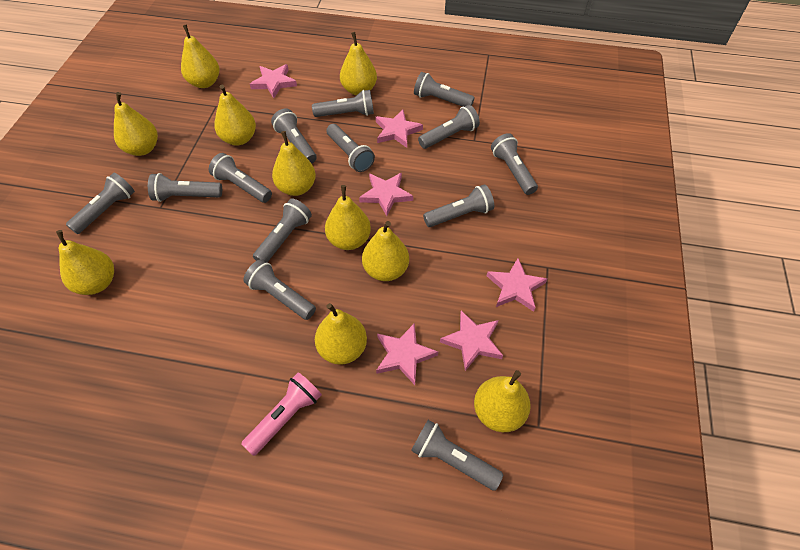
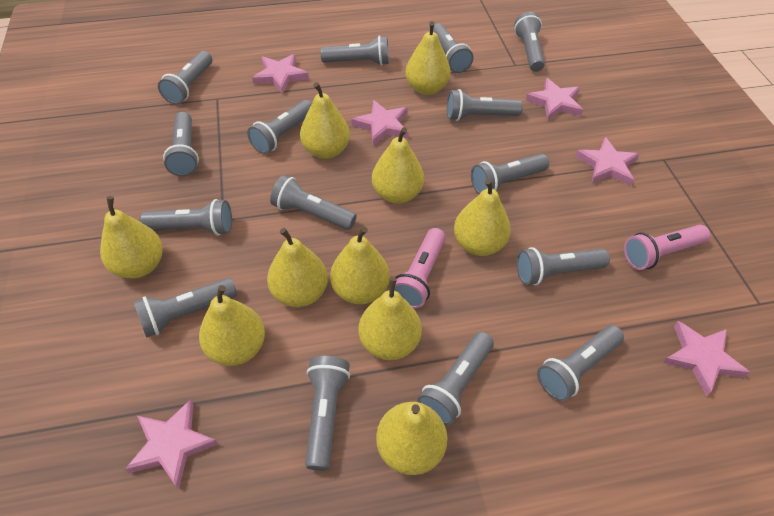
grey flashlight: [66,173,135,234] [148,173,222,202] [209,153,272,203] [243,260,316,320] [253,199,312,263] [271,108,317,164] [312,90,374,117] [326,124,375,172] [411,420,503,491] [414,72,475,107] [418,105,480,149] [423,184,494,227] [491,133,538,195] = 13 -> [133,278,237,338] [140,199,232,236] [158,51,212,105] [163,112,199,176] [247,100,312,154] [270,175,357,230] [305,356,350,471] [320,36,389,66] [417,332,494,425] [433,23,474,73] [447,89,523,121] [471,154,549,194] [514,12,545,72] [516,247,610,285] [537,325,624,401] = 15
pink flashlight: [241,372,322,456] = 1 -> [394,228,446,309] [624,225,710,270] = 2

